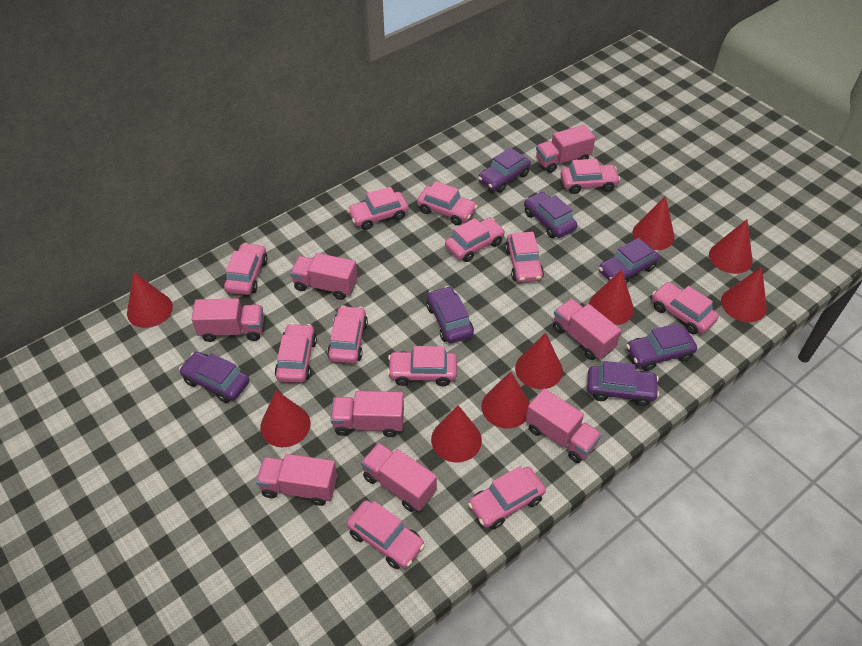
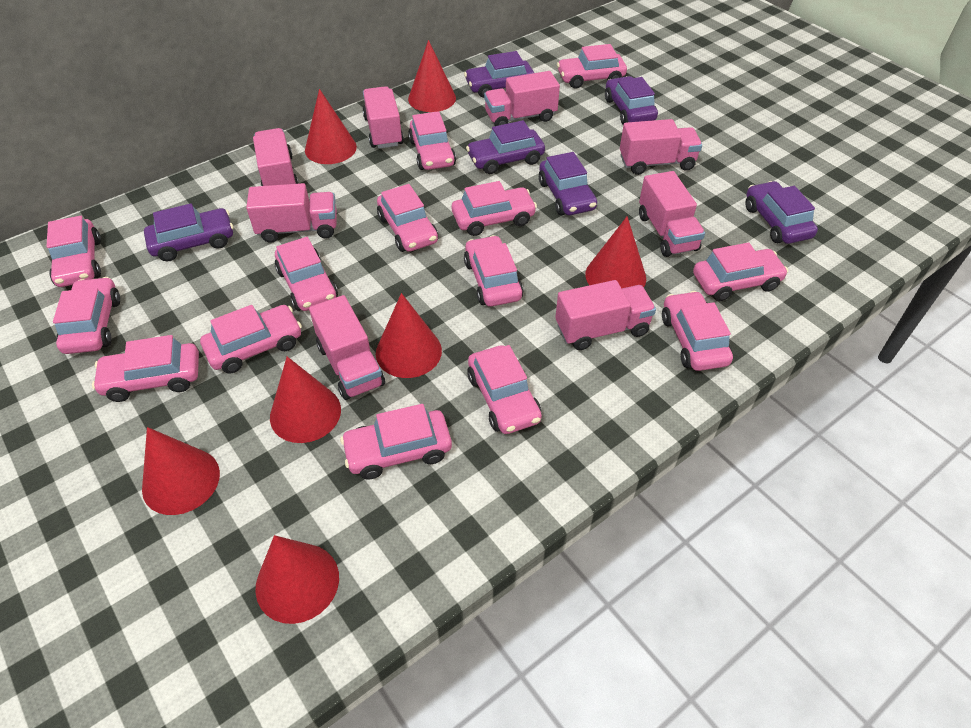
pink car: [224,243,268,295] [275,323,317,383] [327,305,368,364] [346,500,425,569] [347,187,409,230] [387,346,457,386] [417,181,477,225] [445,218,505,262] [468,466,546,529] [505,232,544,283] [560,159,620,194] [652,282,719,334] = 12 -> [47,216,101,287] [53,277,120,354] [92,335,199,402] [200,305,302,373] [275,237,338,311] [340,404,452,480] [377,184,438,252] [408,111,456,170] [452,181,537,236] [464,235,523,307] [467,345,542,434] [557,44,627,89] [662,291,733,371] [693,243,788,301] = 14
purple car: [179,352,250,403] [427,286,474,343] [478,147,531,193] [524,192,577,238] [587,361,659,406] [599,238,659,284] [626,323,697,371] = 7 -> [144,203,234,262] [464,51,534,98] [466,120,545,174] [539,152,597,215] [605,76,658,125] [745,181,818,244] = 6
red cone: [127,272,173,328] [260,390,310,447] [431,405,482,462] [482,372,530,429] [515,333,563,389] [589,269,634,325] [632,196,675,250] [709,219,753,274] [721,267,767,322] = 9 -> [142,427,220,515] [255,535,339,624] [270,356,341,443] [305,89,357,164] [376,293,442,378] [408,40,456,112] [585,216,646,288] = 7

